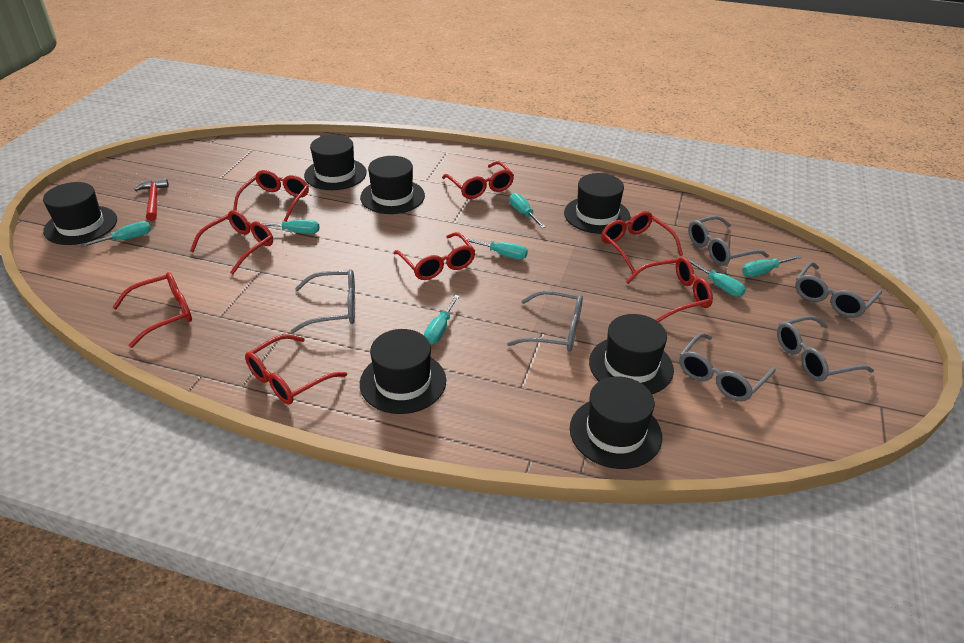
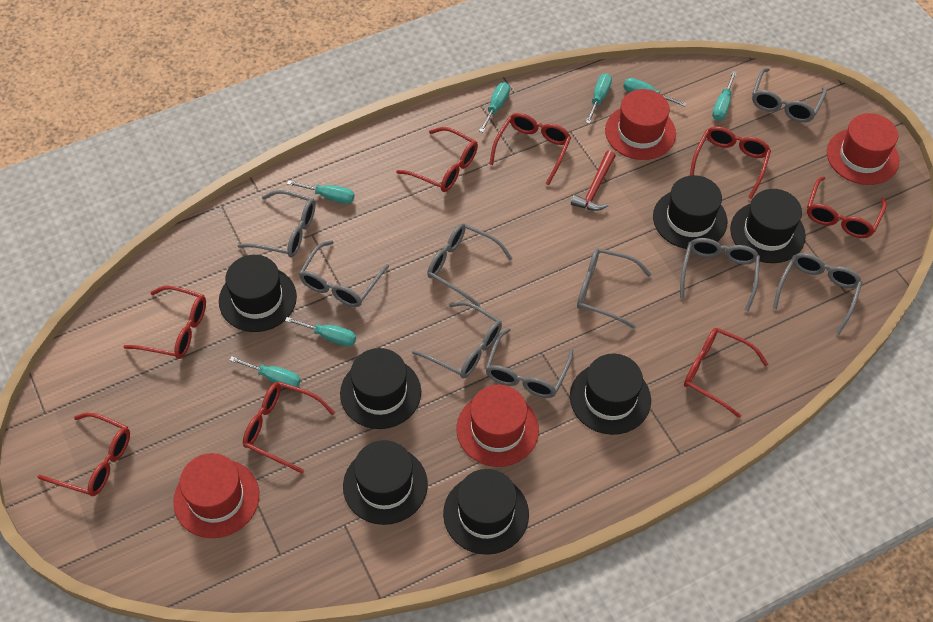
grey glasses: [291,269,355,333] [507,290,583,351] [679,333,776,401] [688,216,769,266] [777,316,874,381] [795,262,882,318] = 6 -> [238,190,315,257] [299,240,389,307] [412,301,502,378] [427,223,513,307] [485,328,573,398] [577,248,652,329] [680,238,760,312] [752,68,827,122] [773,253,862,334] = 9
red hat: none = 0 -> [173,453,259,538] [456,385,539,467] [605,89,676,160] [827,113,899,185] = 4

